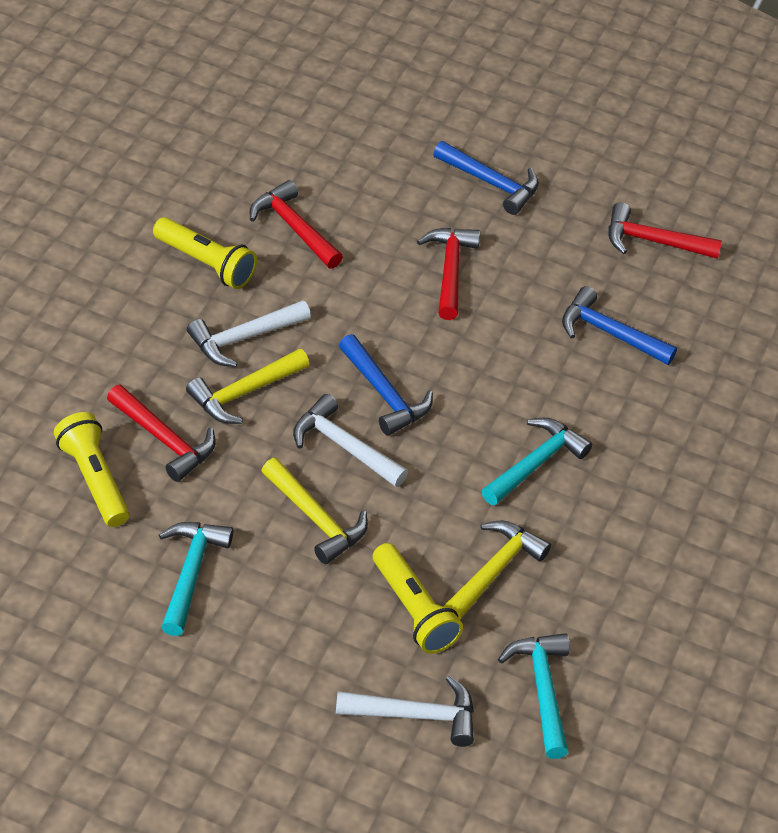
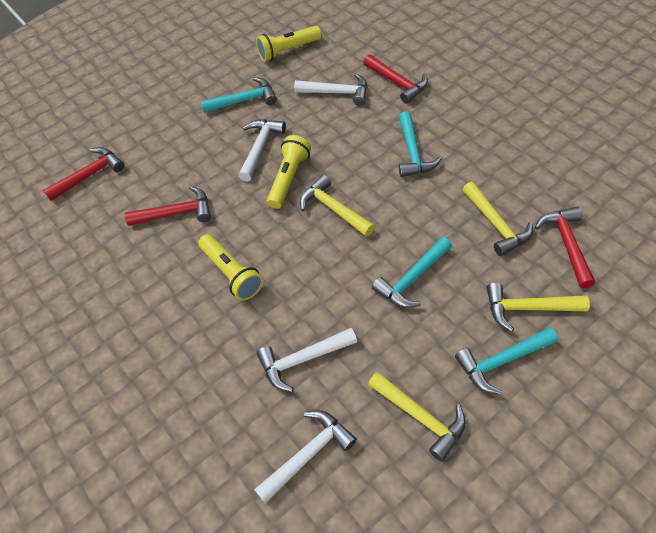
blue hammer: [339,334,433,436] [433,141,539,215] [562,286,677,365] = 3 -> none = 0
turquoise hammer: [159,522,233,636] [482,418,592,505] [498,633,570,759] = 3 -> [201,77,277,113] [372,237,452,308] [399,111,442,177] [455,327,558,395] = 4
white hammer: [187,300,311,367] [293,394,408,487] [336,676,474,747] = 3 -> [239,119,286,182] [254,410,357,504] [256,328,357,392] [294,73,367,106] = 4
yellow hammer: [186,349,309,424] [261,458,368,564] [443,521,551,620] = 3 -> [300,174,375,237] [368,372,466,462] [462,182,533,256] [486,282,590,332] = 4

